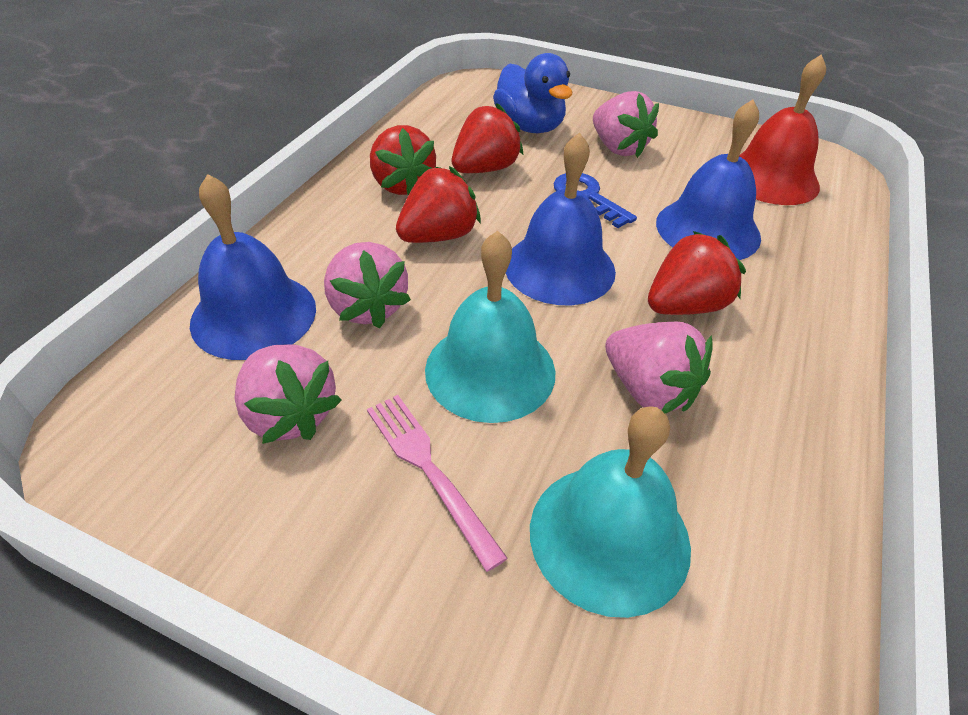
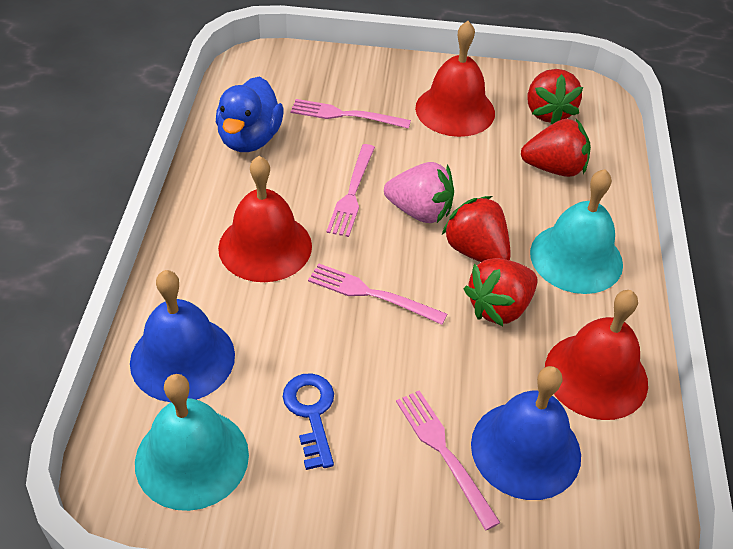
blue bell: [190,174,316,360] [506,132,616,305] [656,99,761,260] = 3 -> [130,270,235,402] [471,366,581,500] = 2
pink fork: [367,395,508,572] = 1 -> [291,99,411,129] [308,263,447,325] [327,144,375,237] [396,390,500,530] = 4
pink strawberry: [235,344,342,444] [324,242,411,328] [593,91,659,158] [605,322,713,413] = 4 -> [384,162,454,223] = 1
red bell: [739,54,826,205] = 1 -> [218,156,312,282] [415,21,495,137] [545,290,648,420] = 3

